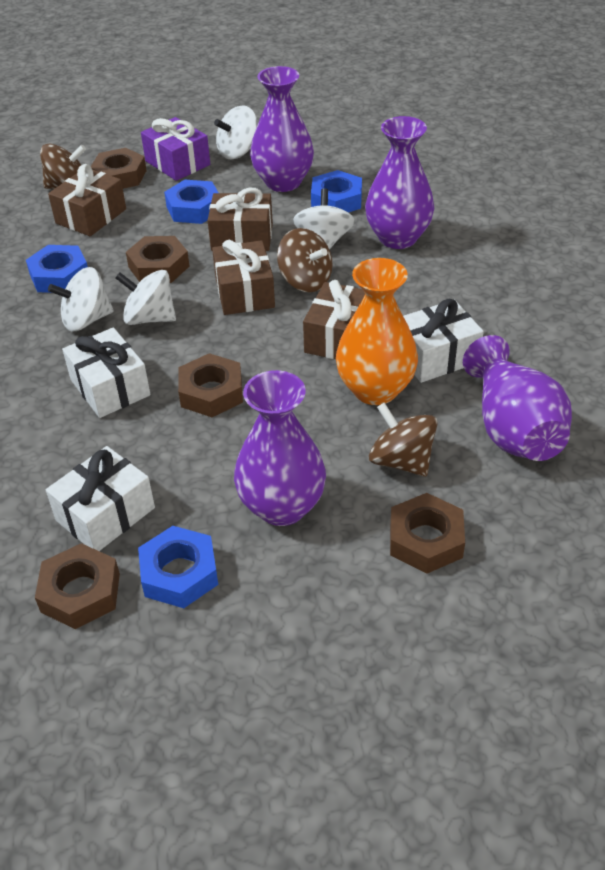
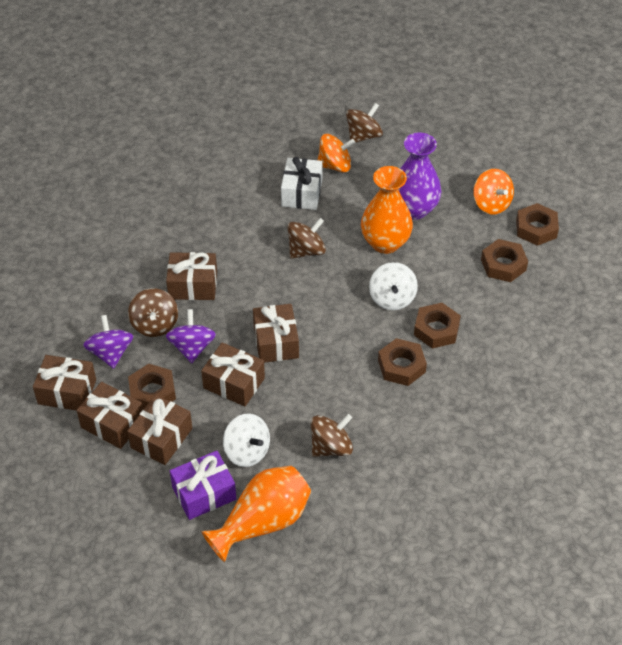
blue nut: [26,245,88,293] [138,526,218,608] [164,180,219,224] [311,170,362,212] = 4 -> none = 0
brown gift: [48,164,126,236] [207,188,273,251] [212,240,275,315] [303,280,365,359] = 4 -> [33,355,96,411] [77,382,143,449] [127,395,192,465] [166,252,217,300] [201,342,265,407] [253,304,299,363] = 6
brown spinning top: [40,143,86,189] [277,228,332,292] [369,403,438,477] = 3 -> [128,288,178,337] [287,218,326,258] [311,414,353,457] [346,103,383,143] = 4
orange spinning top: none = 0 -> [318,134,355,173] [473,169,514,214] = 2
orange vase: [336,258,418,405] = 1 -> [201,466,311,562] [361,166,413,254] = 2
purple spinning top: none = 0 -> [83,315,133,369] [166,309,216,363] = 2
purple vase: [234,370,326,526] [250,66,314,192] [365,116,434,249] [463,335,572,461] = 4 -> [398,133,442,220] = 1
white gift: [46,446,155,551] [62,327,151,418] [403,299,484,383] = 3 -> [281,157,323,210] = 1
white spinning top: [48,267,113,332] [116,270,176,325] [214,105,258,159] [293,188,355,249] = 4 -> [223,413,270,467] [369,262,418,310] = 2

